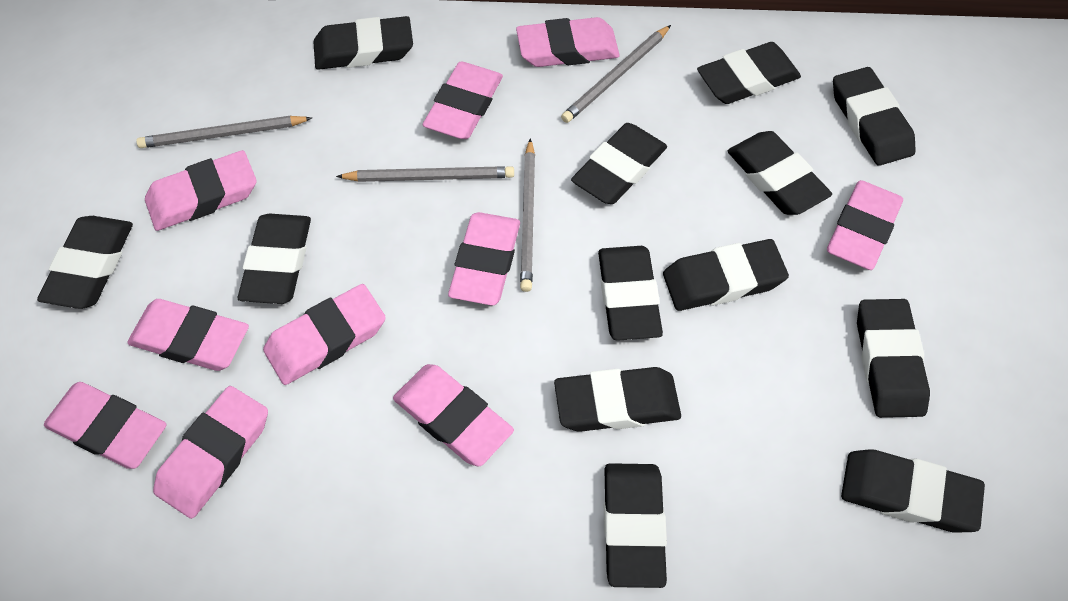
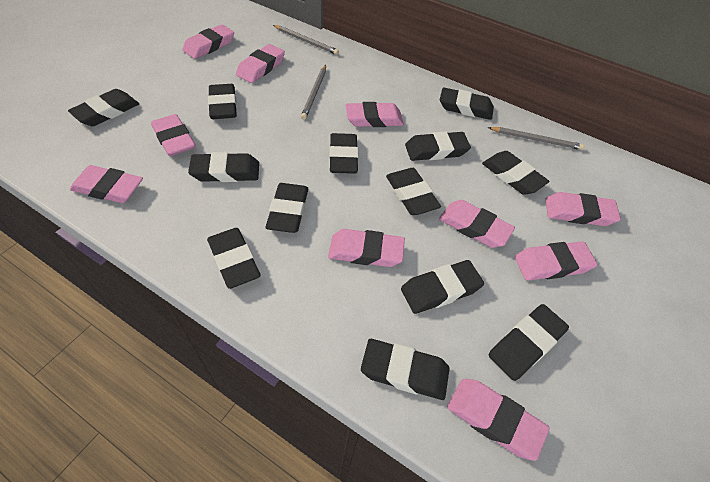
grey pencil: [136,116,312,148] [336,166,514,182] [520,138,535,292] [561,25,671,123] = 4 -> [273,25,339,55] [301,65,326,120] [488,127,584,150] = 3

